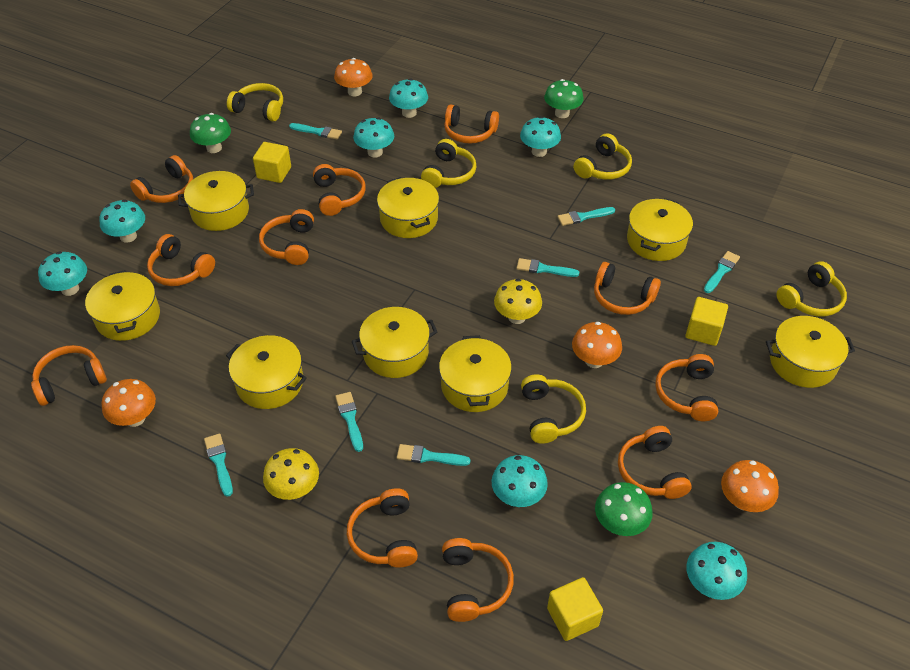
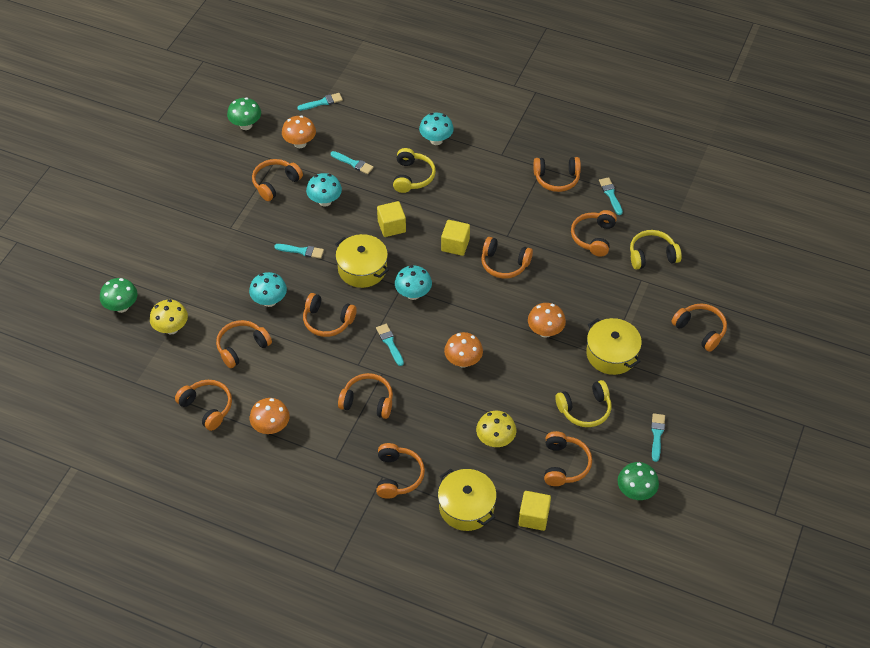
turquoise brush: [204,433,233,497] [289,123,342,140] [335,392,363,452] [397,444,470,466] [516,258,579,277] [557,207,615,226] [704,251,740,293] = 7 -> [274,244,324,259] [297,93,343,111] [331,151,374,174] [376,324,404,366] [599,177,623,215] [651,413,665,462] = 6
turquoise mushroom: [38,251,87,296] [99,200,145,243] [353,117,394,158] [389,78,428,118] [491,455,548,507] [520,116,561,157] [686,542,747,600] = 7 -> [249,272,287,307] [306,173,342,207] [395,265,432,300] [419,113,454,145] = 4
yellow headphones: [227,83,283,121] [421,139,477,188] [521,374,586,444] [574,133,632,180] [777,261,847,317] = 5 -> [393,148,436,193] [555,380,611,427] [630,230,682,270] = 3
yellow pot: [85,270,160,341] [178,171,254,231] [226,335,307,409] [351,307,438,378] [377,177,439,238] [439,335,512,412] [627,198,693,261] [766,316,855,388] = 8 -> [335,234,389,288] [438,469,497,531] [586,318,642,375] = 3

